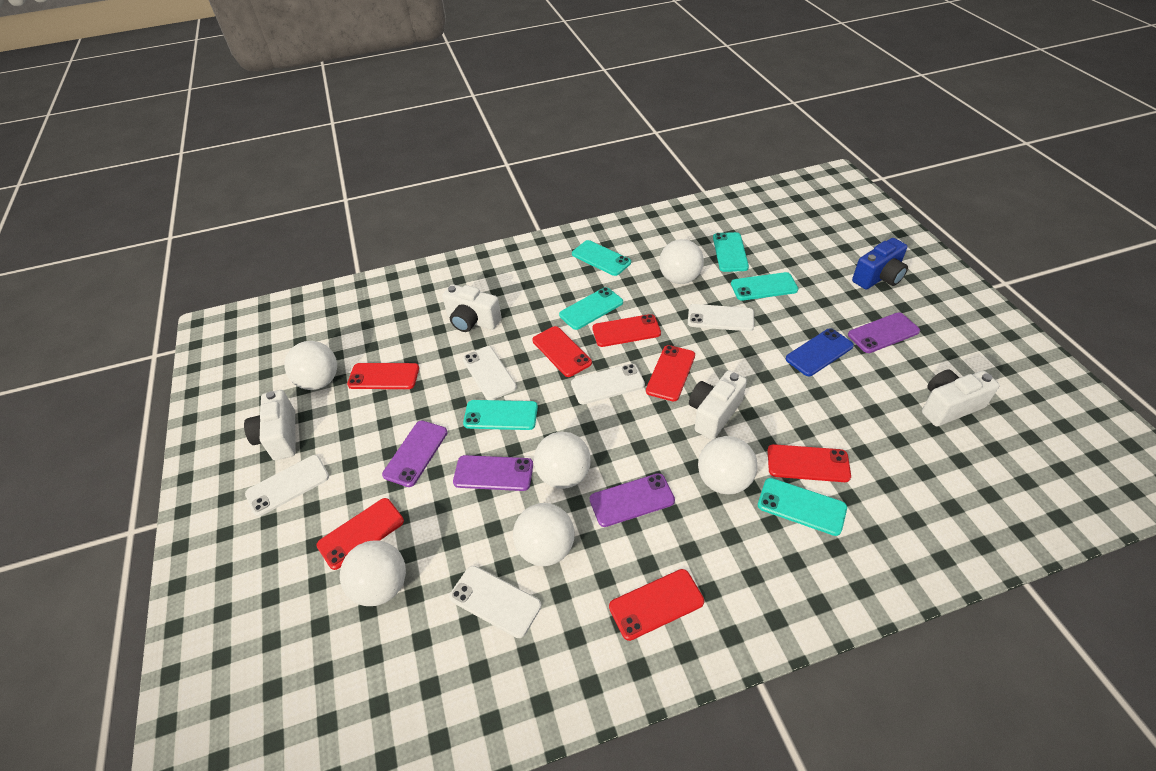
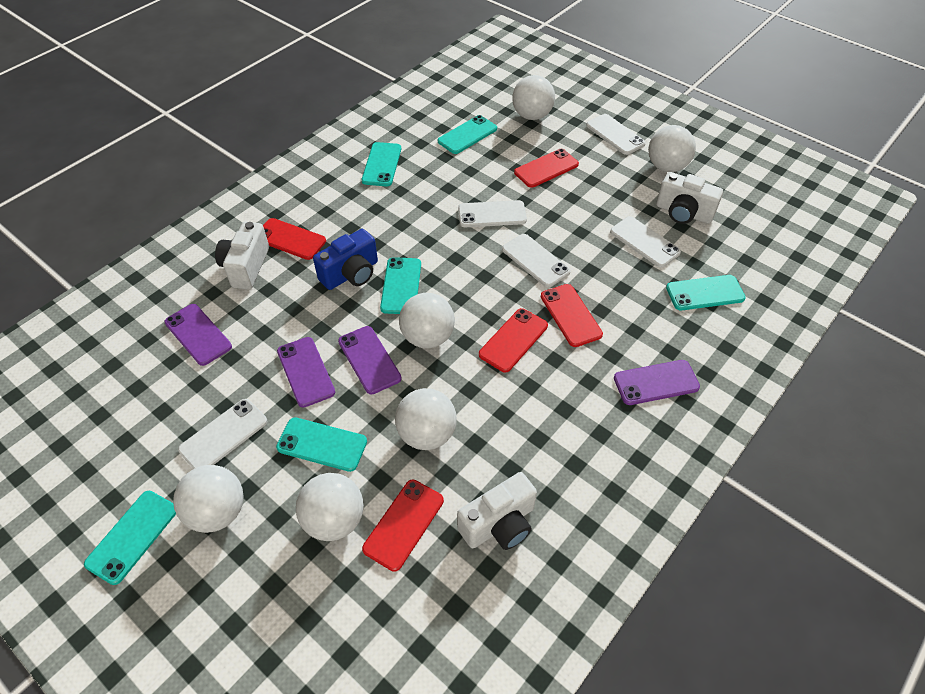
blue phone: [786,328,854,377] = 1 -> none = 0
red phone: [316,498,404,570] [347,363,419,389] [532,326,592,377] [592,314,661,347] [609,569,704,641] [646,345,695,402] [767,444,851,482] = 7 -> [263,218,326,260] [362,480,444,572] [479,308,548,373] [514,149,579,188] [541,284,603,347] = 5
white camera: [244,390,296,460] [442,284,502,332] [689,371,747,440] [922,369,1000,427] = 4 -> [215,222,269,290] [457,472,537,550] [656,172,723,224] = 3

